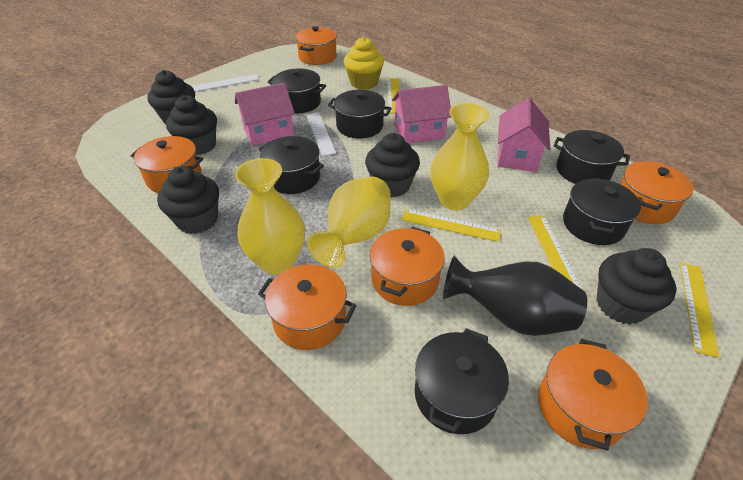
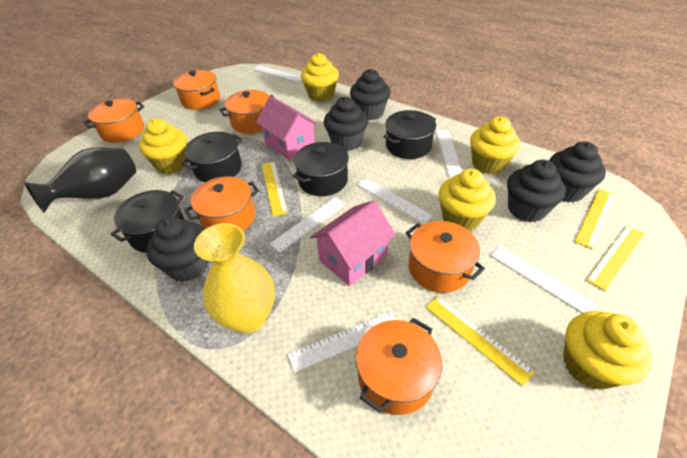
black pot: [258,136,324,194] [268,68,326,113] [328,90,392,138] [415,328,509,434] [554,130,630,184] [563,178,641,245] = 6 -> [110,190,185,253] [181,132,243,182] [293,142,349,196] [383,110,436,159] = 4
pink house: [235,83,295,146] [392,85,452,144] [497,98,550,172] = 3 -> [256,96,318,160] [310,200,396,286] = 2
white ruler: [192,74,260,92] [306,112,336,156] = 2 -> [253,65,302,82] [270,197,346,252] [288,312,396,373] [357,178,433,224] [436,130,462,177] [491,246,597,313] = 6
yellow cupcake: [344,37,384,90] = 1 -> [139,119,188,174] [301,53,339,102] [438,169,496,231] [470,116,520,174] [563,311,653,390] = 5
yellow vase: [235,158,305,275] [307,177,391,267] [431,103,490,210] = 3 -> [194,223,275,333] = 1

